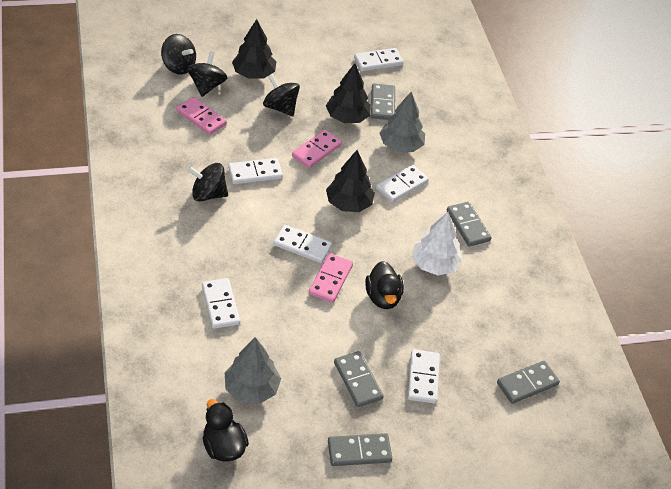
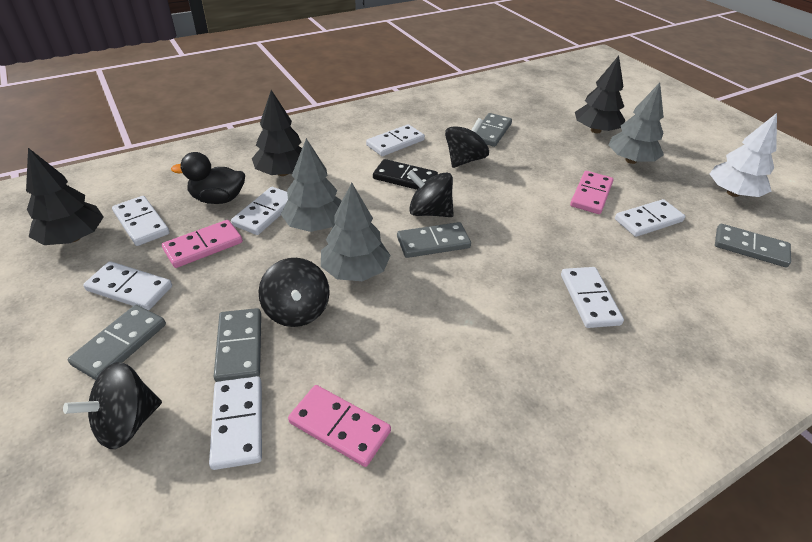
black domino: none = 0 -> [373,159,438,190] = 1
black duck: [203,399,249,462] [365,261,404,309] = 2 -> [171,152,245,204] = 1
grey tree: [225,337,281,404] [380,92,425,152] = 2 -> [281,138,342,232] [321,182,391,281] [608,83,664,164] = 3
white domino: [202,278,240,329] [228,158,283,184] [274,225,332,263] [354,48,404,71] [376,165,429,203] [408,349,440,404] = 6 -> [83,261,172,310] [112,196,170,246] [209,376,262,470] [231,187,288,235] [366,124,425,156] [561,267,624,328] [615,199,685,237] = 7

